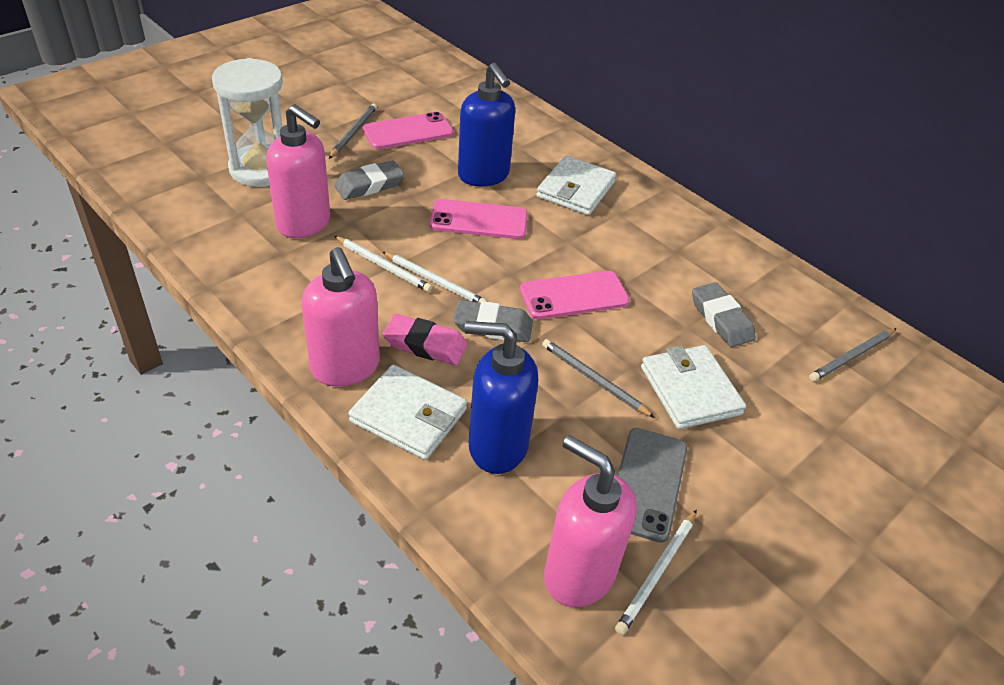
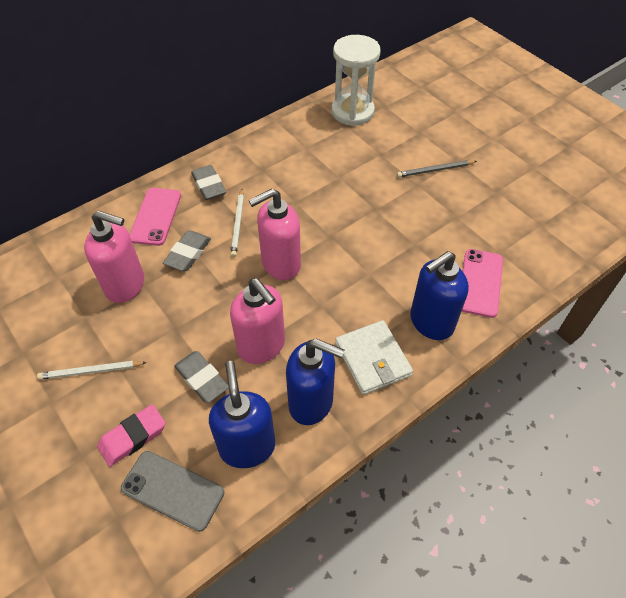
blue soap dispenser: [458,63,515,187] [465,321,538,474] = 2 -> [209,361,275,468] [286,338,344,425] [410,251,469,340] = 3
grey pencil: [329,104,377,159] [542,339,655,418] [809,328,897,381] = 3 -> [397,160,477,177] = 1
pink phone: [363,112,454,149] [430,199,528,239] [520,271,630,319] = 3 -> [130,188,181,246] [462,249,503,318] = 2
white pencil: [334,236,432,292] [383,252,487,303] [615,510,697,635] = 3 -> [37,361,147,380] [231,189,244,257] = 2
white wallet: [349,365,467,460] [536,156,616,215] [641,345,746,429] = 3 -> [335,320,413,395] = 1

